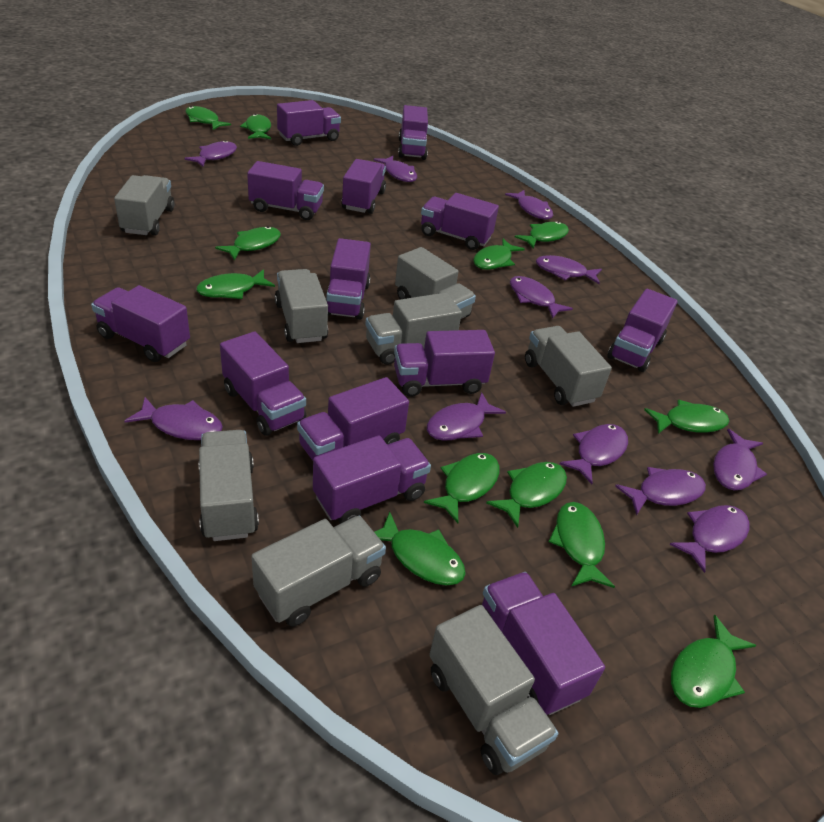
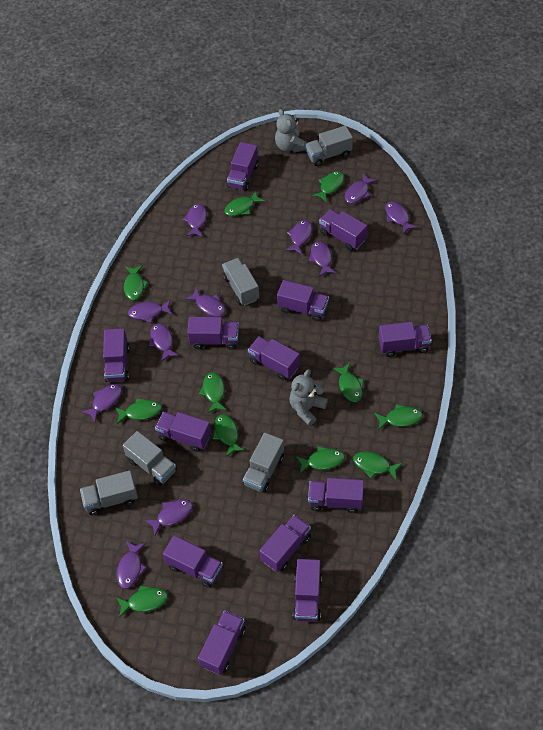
green fish: [185,106,231,130] [196,269,275,299] [215,226,281,261] [240,114,271,139] [374,512,466,586] [424,453,500,523] [473,239,525,270] [486,462,567,528] [515,221,569,249] [549,502,615,588] [644,400,729,434] [671,615,756,708] = 12 -> [115,398,162,424] [116,585,168,618] [124,265,149,300] [199,372,226,413] [213,414,245,457] [224,190,265,216] [296,446,345,474] [312,171,344,203] [332,363,364,402] [353,451,402,479] [374,404,423,430] = 11
grey teddy bear: none = 0 -> [275,109,307,153] [289,369,328,426] = 2
grey truck: [114,175,175,236] [198,430,259,541] [251,516,386,627] [275,269,328,343] [365,293,462,365] [395,247,476,319] [429,605,558,775] [525,326,612,407] = 8 -> [80,470,138,515] [123,431,177,486] [222,258,259,306] [243,433,284,493] [305,126,353,166] = 5

